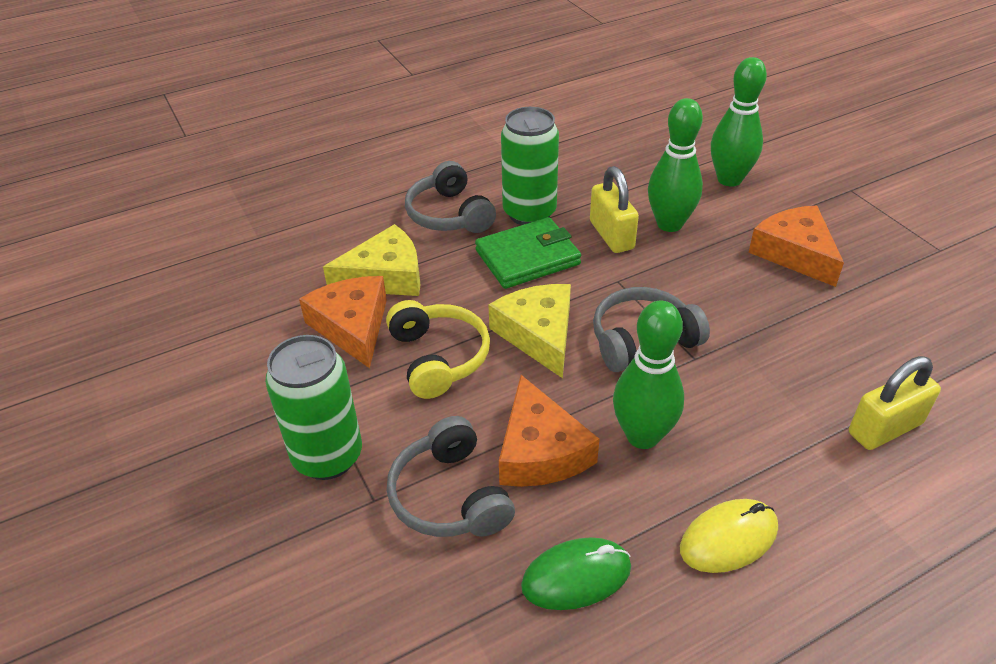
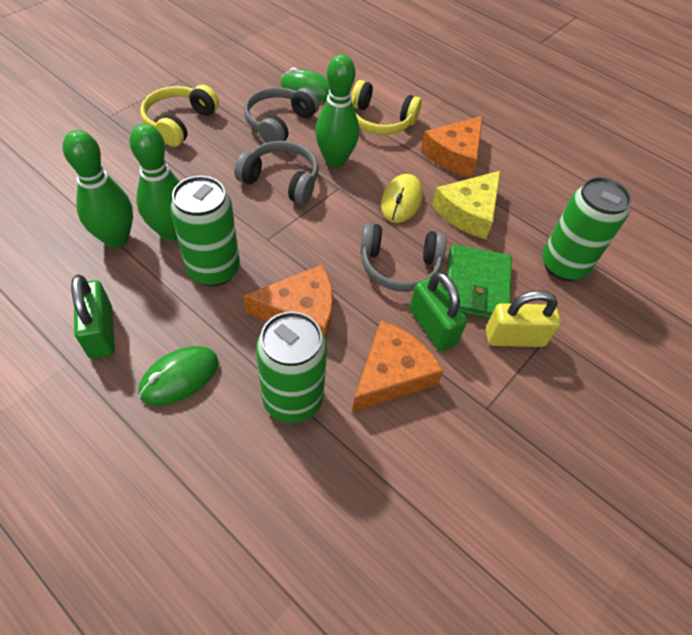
green can: [265,335,362,480] [501,107,559,225] = 2 -> [170,176,240,287] [256,311,327,423] [542,177,632,281] = 3
green mouse: [521,537,631,610] = 1 -> [138,346,218,406] [281,68,330,101] = 2
green padlock: none = 0 -> [71,274,115,359] [409,272,467,351] = 2
yellow cheese: [323,224,421,296] [488,284,571,378] = 2 -> [432,171,501,239] = 1
yellow headphones: [386,300,490,399] = 1 -> [141,85,219,147] [351,80,422,135] = 2
yellow padlock: [590,166,639,253] [849,356,941,450] = 2 -> [486,290,561,347] = 1

